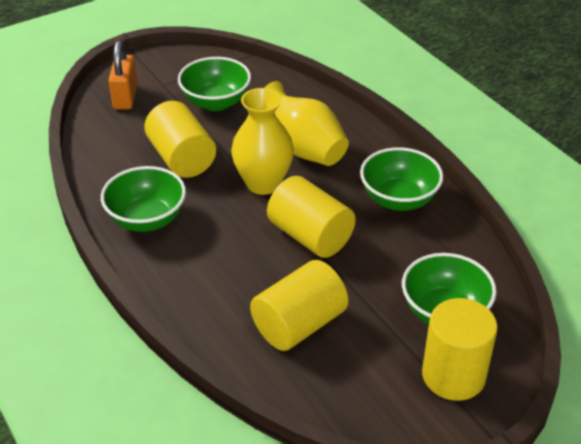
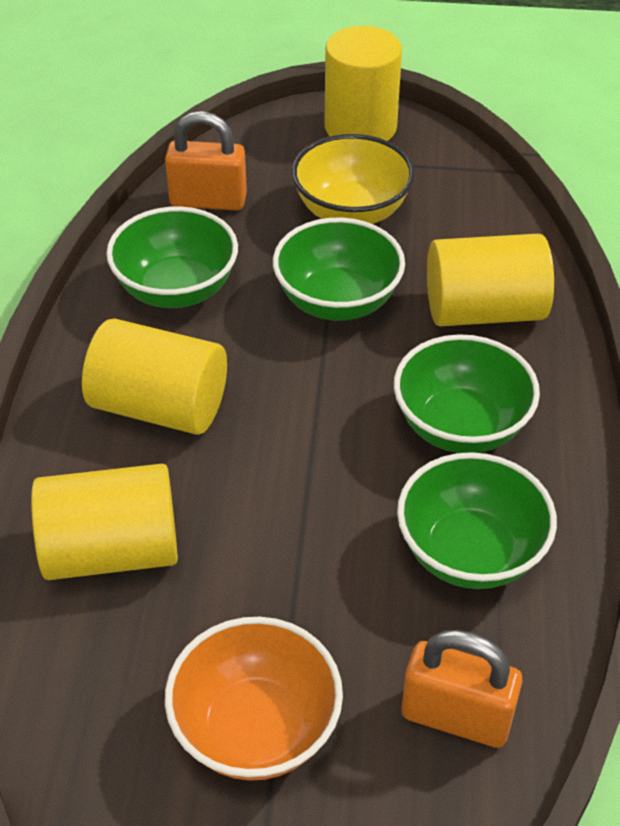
orange bowl: none = 0 -> [165,617,343,781] = 1
orange padlock: [109,41,138,109] = 1 -> [165,111,247,211] [402,630,522,748] = 2
yellow bowl: none = 0 -> [292,134,415,224] = 1
yellow vase: [231,88,294,195] [264,81,349,166] = 2 -> none = 0

